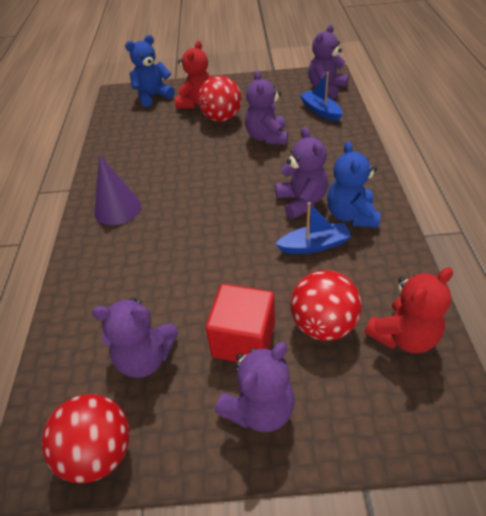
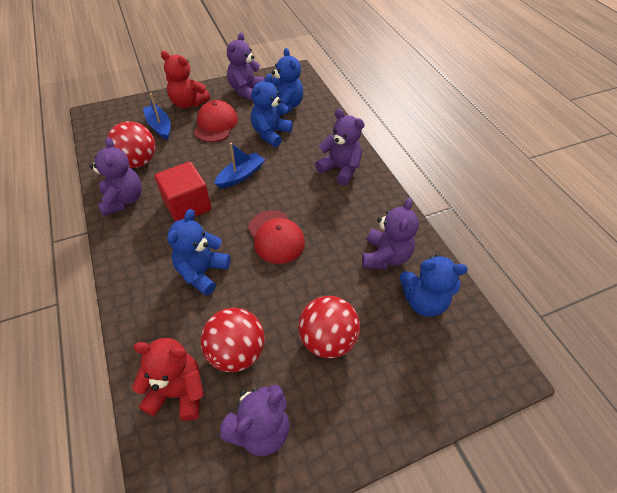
blue teddy bear: [125,35,175,107] [327,141,380,228] = 2 -> [167,209,230,296] [251,73,293,147] [271,48,303,116] [399,254,468,317] = 4
purple cone: [94,155,141,225] = 1 -> none = 0
red cap: none = 0 -> [194,100,238,142] [248,210,305,264] = 2

